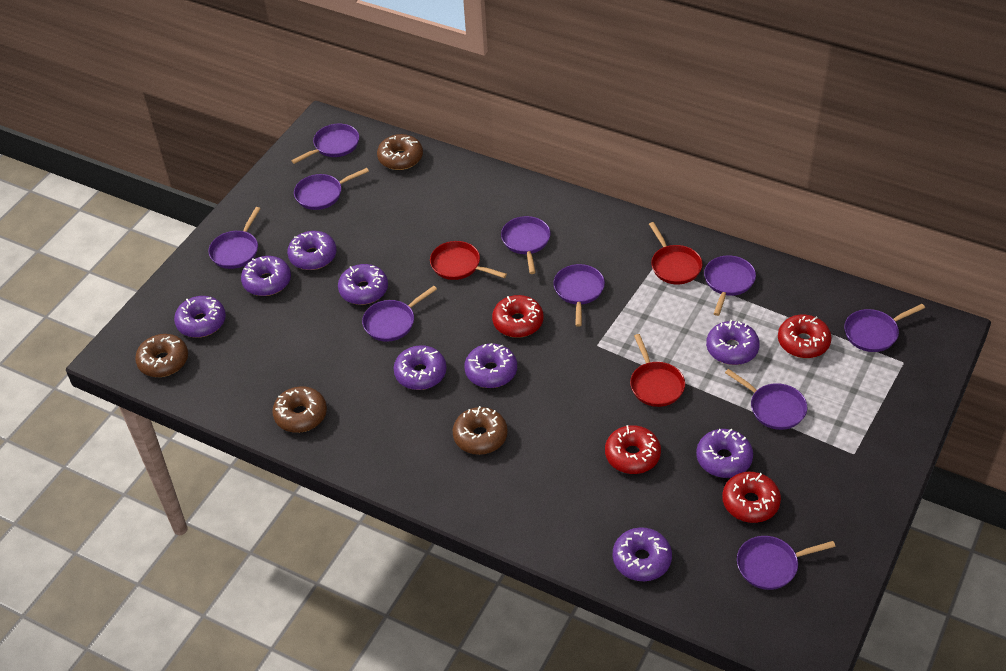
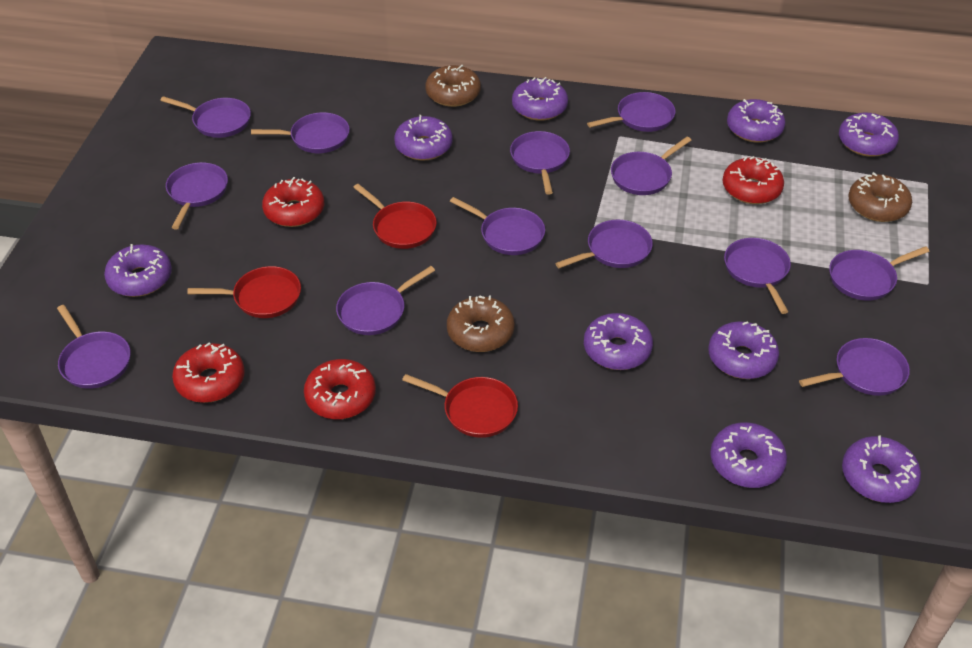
brown donut: [135,334,188,377] [272,386,327,433] [377,134,423,170] [453,406,508,455] = 4 -> [425,65,481,107] [447,295,515,352] [848,172,912,222] = 3
purple pan: [209,207,261,269] [292,124,359,164] [294,168,369,210] [362,286,437,342] [501,216,551,274] [553,264,605,327] [704,256,756,316] [725,369,807,430] [737,536,835,590] [844,304,925,352] = 10 -> [57,305,131,389] [160,96,251,138] [166,162,228,230] [251,112,350,153] [336,266,435,335] [450,197,545,255] [510,131,570,195] [555,219,653,268] [587,92,676,132] [611,137,691,195] [724,238,791,314] [799,338,910,396] [829,246,930,301] = 13

